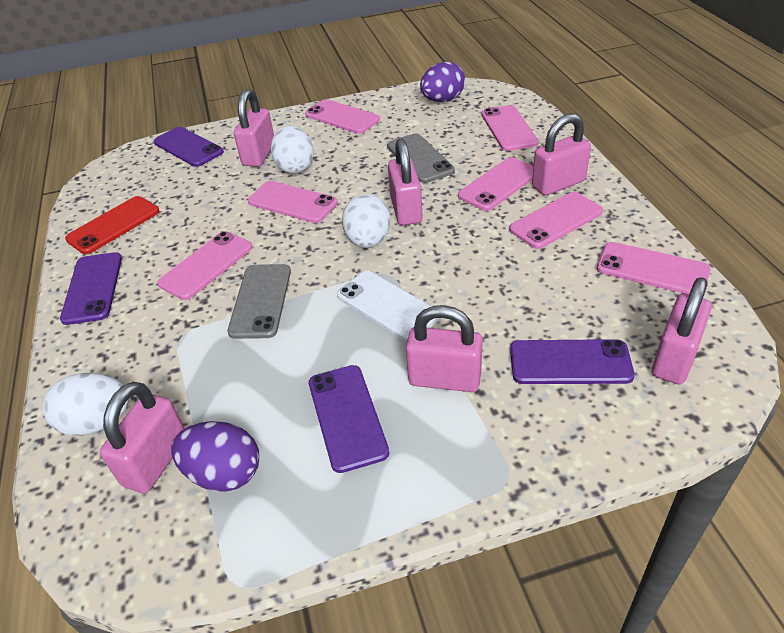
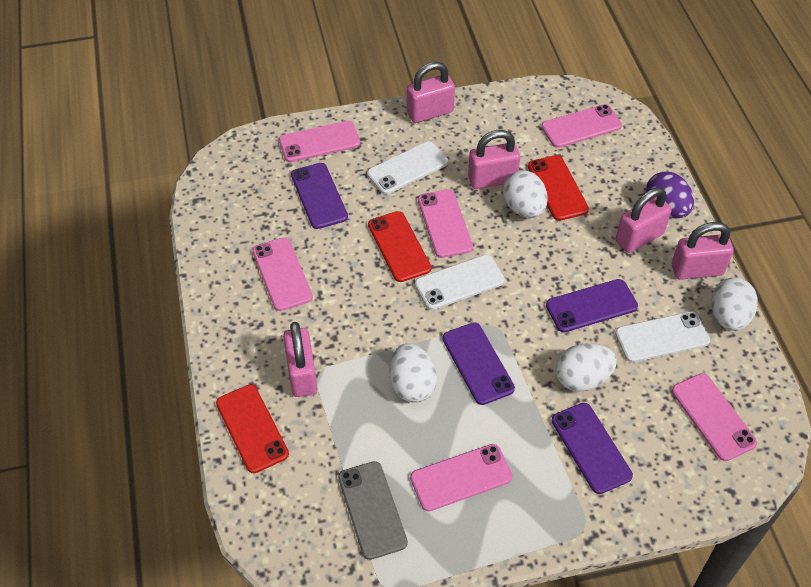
grey phone: [227,264,291,339] [387,133,455,183] = 2 -> [338,461,408,560] = 1
pink padlock: [100,382,185,493] [234,89,274,167] [388,139,422,225] [406,305,483,392] [532,113,591,195] [652,277,712,384] = 6 -> [283,322,318,397] [407,62,455,123] [468,130,520,189] [616,187,672,253] [672,222,734,280] = 5
pink phone: [157,231,252,300] [248,181,338,223] [305,99,380,134] [458,157,533,211] [481,105,539,151] [509,192,603,249] [597,242,710,294] = 7 -> [252,237,313,311] [279,121,360,162] [410,444,513,511] [418,189,473,258] [541,104,622,148] [672,373,757,461] = 6
purple egg: [171,421,259,492] [420,62,465,102] = 2 -> [645,171,694,218] = 1
red phone: [65,196,159,254] = 1 -> [216,385,289,473] [368,211,431,282] [528,155,589,221] = 3
white egg: [43,373,129,436] [271,126,314,174] [342,194,390,248] = 3 -> [389,343,437,403] [503,170,548,218] [555,343,617,392] [711,277,758,331] = 4
white phone: [337,271,440,341] = 1 -> [367,141,448,195] [415,254,505,310] [615,311,710,362] = 3

